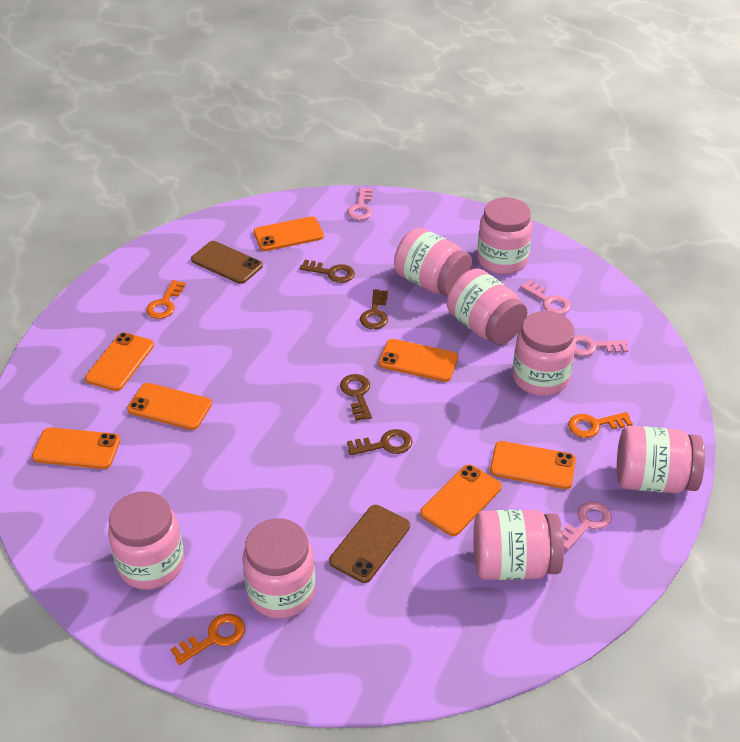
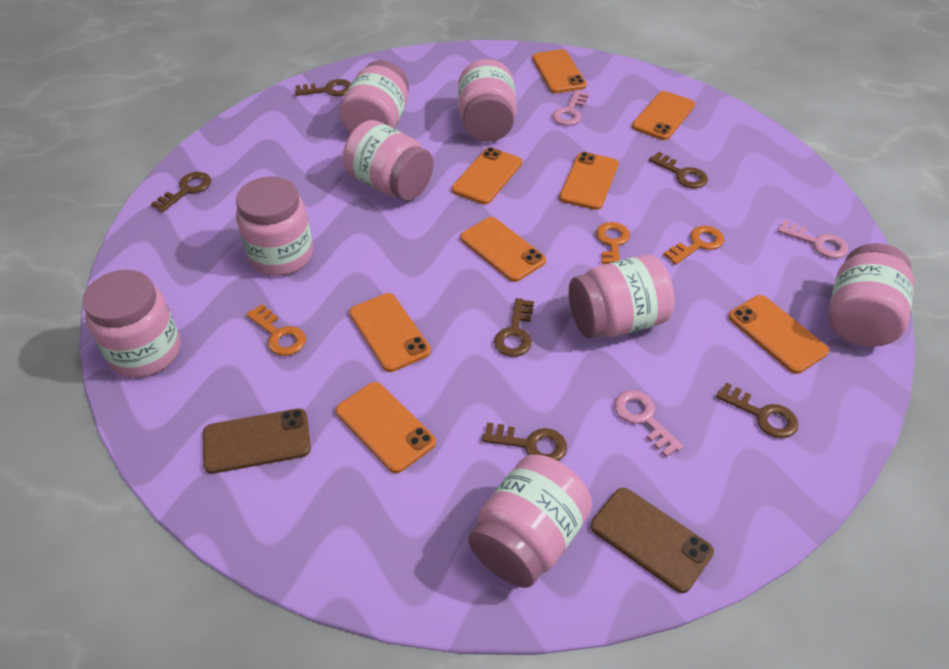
brown key: [300,260,355,283] [340,374,372,421] [347,429,412,455] [360,289,388,329] = 4 -> [151,172,211,212] [295,79,351,96] [482,422,567,461] [494,298,534,357] [649,152,708,188] [716,383,798,438] = 6
orange phone: [32,427,120,469] [85,332,154,391] [127,383,212,430] [254,217,324,251] [379,339,458,382] [420,465,502,536] [490,441,576,489] = 7 -> [336,382,436,473] [349,293,431,372] [452,147,522,204] [460,217,546,282] [532,49,587,93] [559,152,619,210] [632,91,695,140] [728,295,829,374] = 8
pink key: [347,188,373,220] [521,280,571,315] [562,502,612,550] [575,335,628,356] = 4 -> [552,91,589,126] [615,390,683,457] [777,220,848,259] = 3

